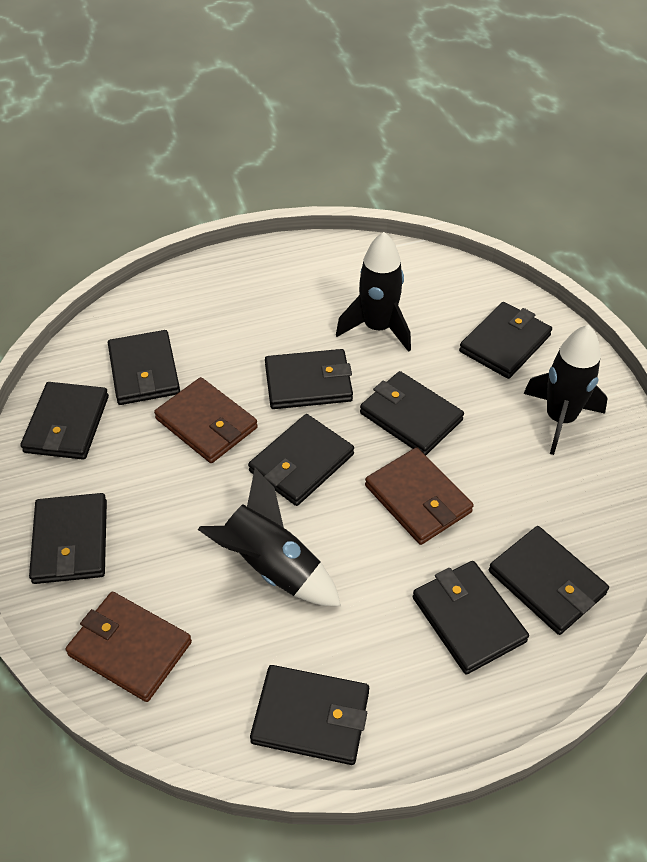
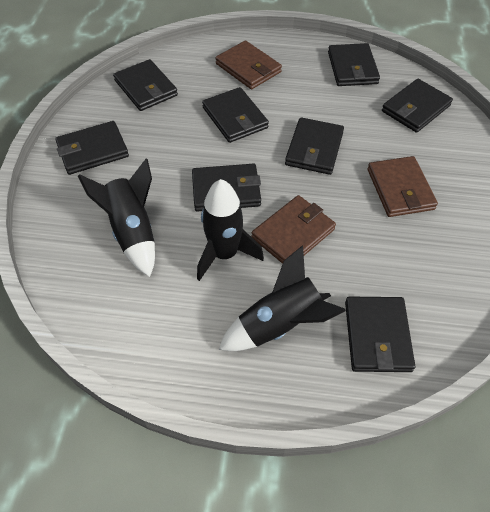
black wallet: [21,382,109,460] [29,493,107,584] [108,330,180,405] [248,414,354,506] [250,665,369,765] [265,349,353,409] [360,371,464,455] [413,561,529,675] [459,302,552,379] [489,526,609,635] = 10 -> [55,121,129,175] [113,59,178,111] [192,164,261,212] [202,87,269,143] [285,117,344,175] [328,43,380,86] [345,297,415,372] [382,79,453,133] = 8

